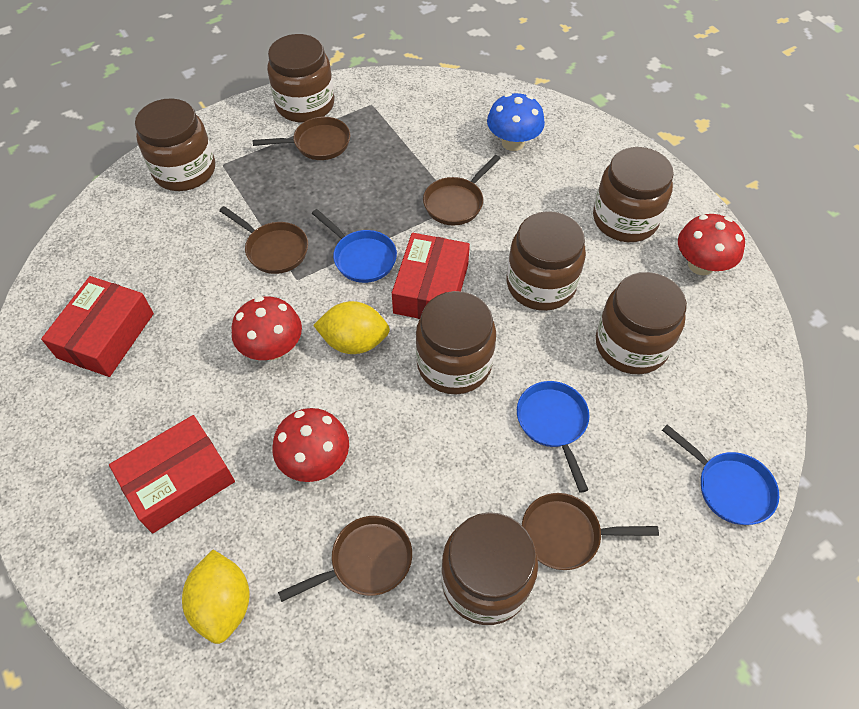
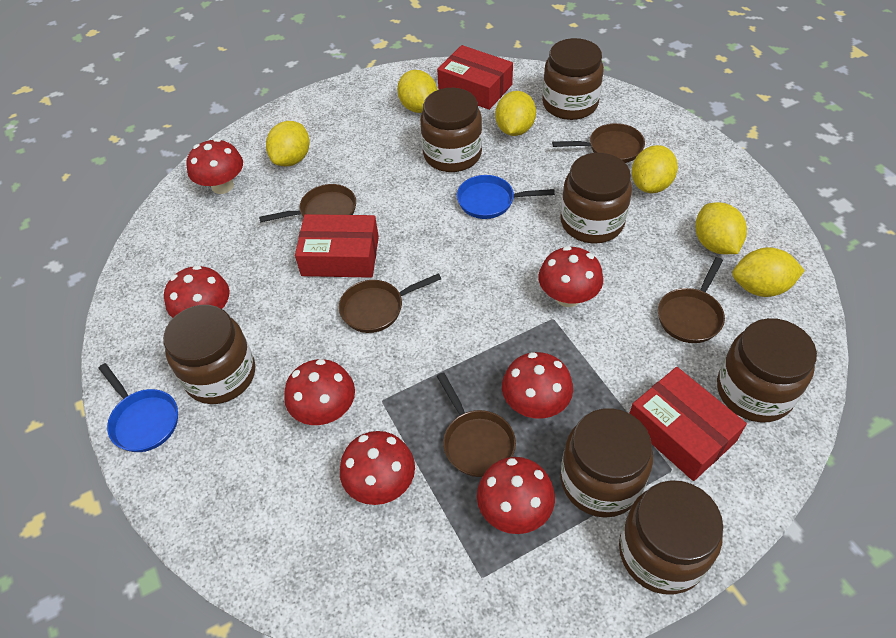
blue mushroom: [487,93,545,151] = 1 -> none = 0
blue pan: [312,209,397,283] [517,381,589,493] [662,425,779,525] = 3 -> [98,363,178,452] [457,175,555,219] = 2
red mushroom: [232,296,302,360] [273,408,349,482] [678,214,745,275] = 3 -> [164,265,230,318] [186,138,243,194] [284,359,355,425] [340,431,415,505] [477,457,555,534] [502,352,573,419] [539,246,603,307] = 7
yellow lemon: [182,550,250,644] [313,301,390,354] = 2 -> [266,121,310,167] [397,70,437,113] [495,91,536,136] [632,145,678,193] [695,202,747,254] [732,247,805,297] = 6

